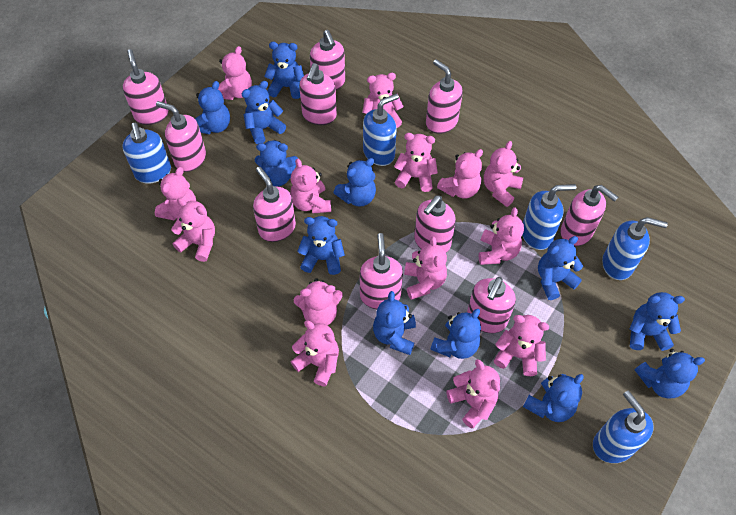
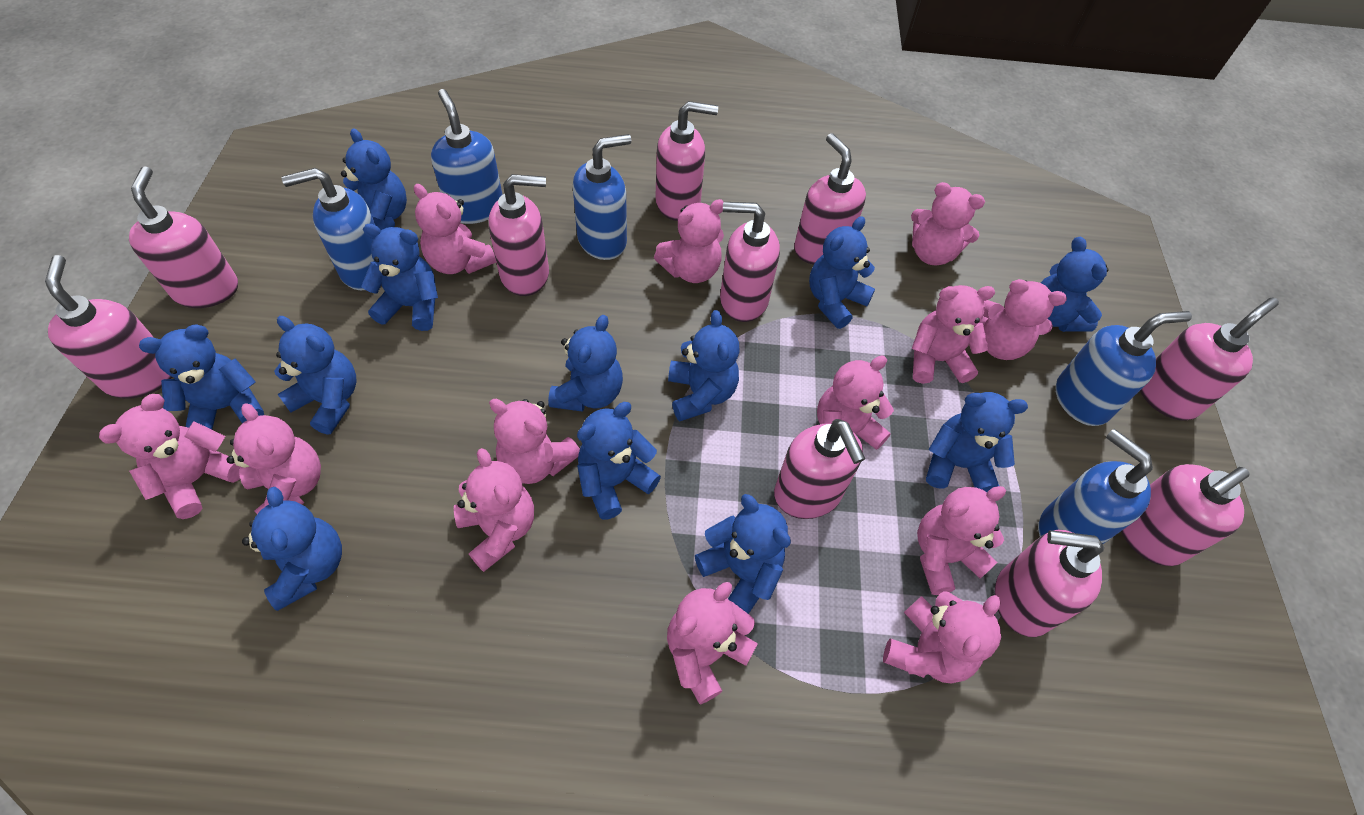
pink teddy bear: [155,167,196,220] [171,198,215,262] [218,46,252,100] [290,159,331,213] [291,321,339,386] [294,278,343,325] [362,73,404,128] [394,133,438,192] [404,236,447,300] [437,149,483,199] [446,359,500,428] [479,208,524,265] [484,141,523,207] [494,315,550,376] = 14 -> [99,394,241,519] [227,403,321,514] [414,184,496,274] [454,448,534,572] [489,399,580,484] [654,199,724,283] [667,582,758,704] [817,355,894,450] [883,591,1001,684] [911,182,985,265] [911,285,995,384] [917,486,1006,595] [979,279,1067,360] = 13

